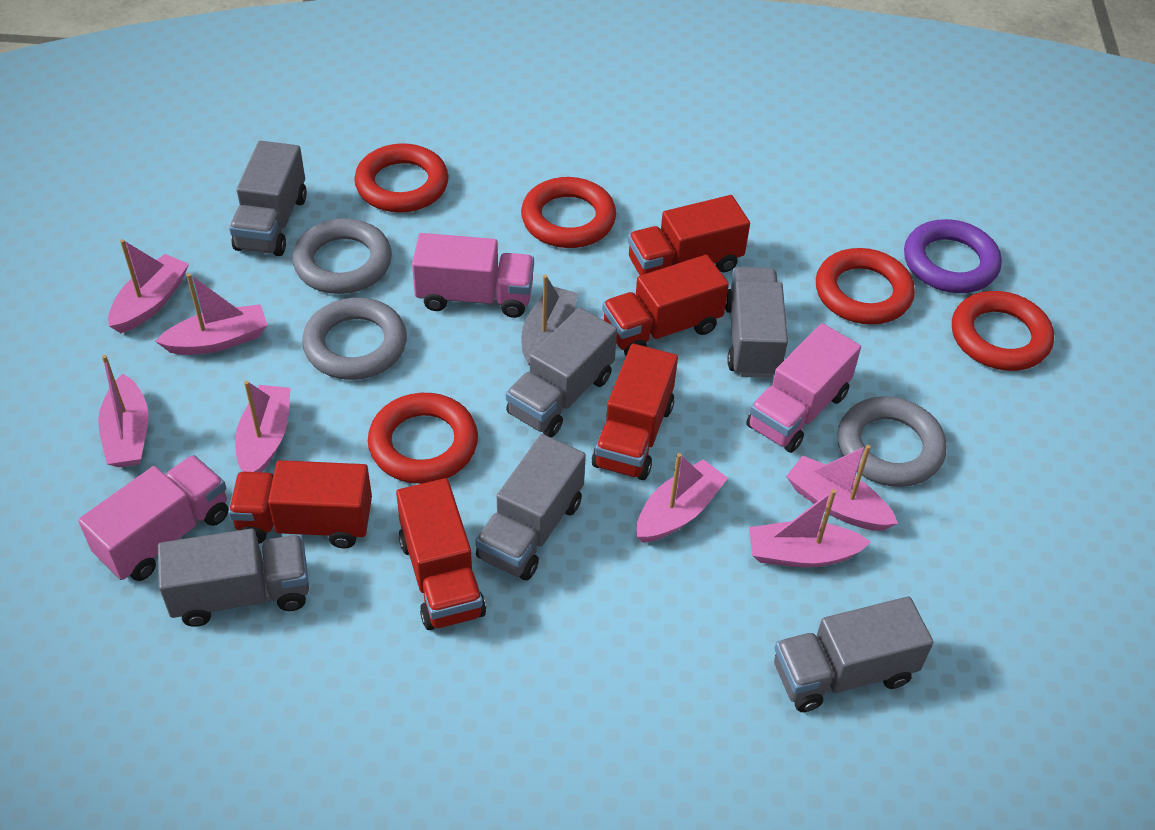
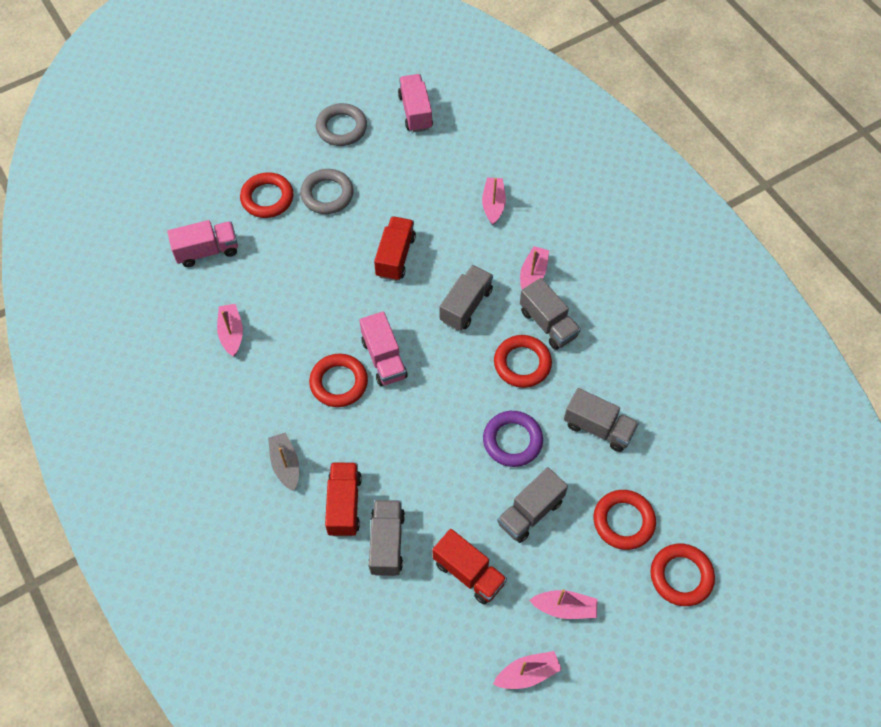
grey ring: [292,219,392,294] [302,298,407,380] [837,396,947,487] = 3 -> [300,169,354,214] [316,103,367,146] = 2
grey truck: [158,529,309,627] [229,141,307,256] [475,434,586,580] [506,307,617,437] [725,267,788,378] [774,596,933,712] = 6 -> [368,500,405,576] [440,265,493,330] [498,467,568,543] [520,278,581,350] [564,388,639,452] = 5
pink boat: [98,355,148,467] [108,239,189,333] [155,273,267,355] [235,381,291,472] [636,453,728,543] [749,489,871,567] [786,445,898,531] = 7 -> [217,304,243,357] [482,178,506,225] [493,651,562,689] [520,246,549,289] [529,589,598,619] = 5
red truck: [228,460,372,549] [396,478,486,630] [592,344,678,480] [602,255,729,356] [628,195,750,276] = 5 -> [325,462,362,536] [374,216,416,281] [433,529,507,605] = 3

